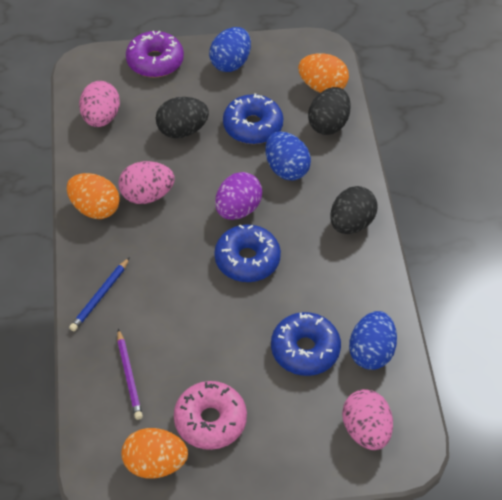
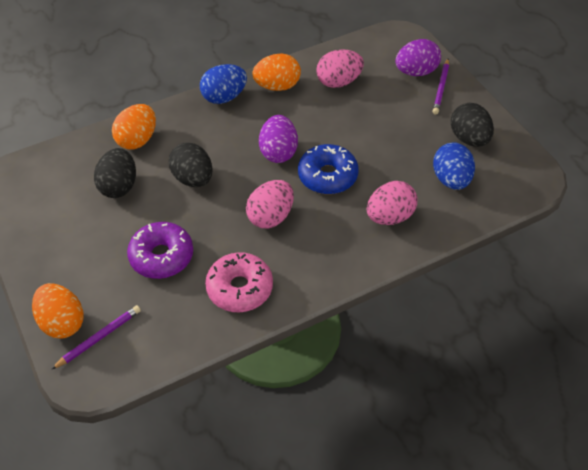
blue donut: [214,224,281,282] [223,93,283,144] [271,312,341,376] = 3 -> [298,144,359,194] = 1
blue egg: [209,27,251,72] [265,132,311,180] [349,311,397,370] = 3 -> [200,64,247,104] [433,142,475,190] = 2
blue pencil: [69,257,130,331] = 1 -> none = 0
purple egg: [215,172,262,220] = 1 -> [259,115,298,163] [396,39,441,76] = 2
purple pencil: [117,329,143,420] = 1 -> [51,305,141,370] [433,59,449,115] = 2

